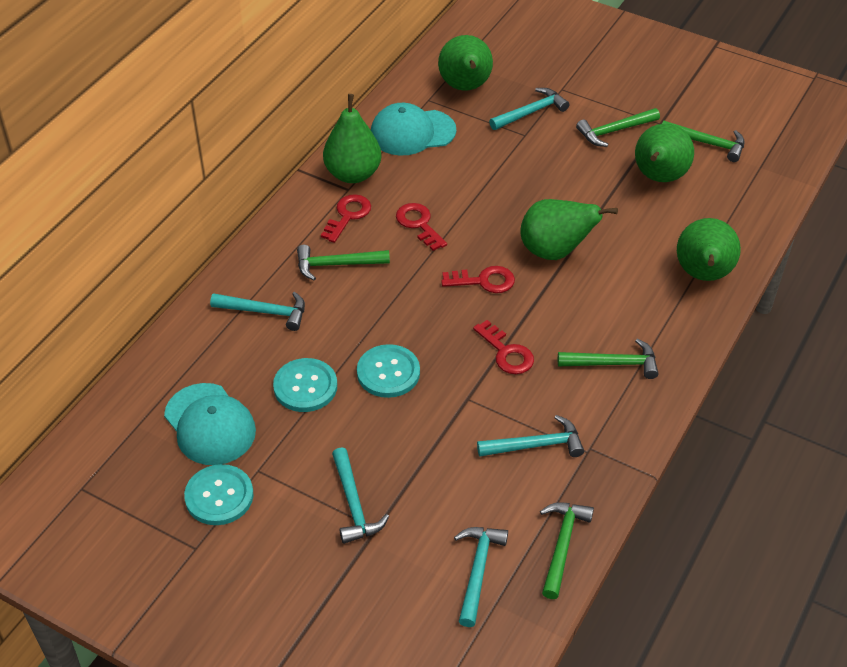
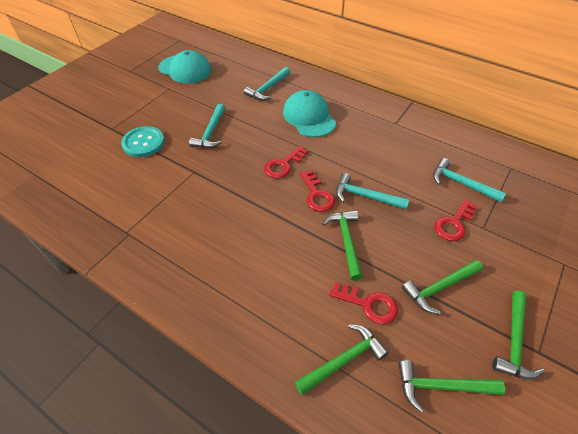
green pear: [323,94,382,183] [438,35,493,91] [520,199,618,260] [635,123,694,182] [677,218,741,281] = 5 -> none = 0
turquoise button: [184,464,253,525] [273,358,337,412] [357,344,420,398] = 3 -> [121,126,165,157] = 1
turquoise hammer: [210,292,305,331] [332,447,389,544] [454,527,508,627] [477,415,584,457] [489,88,569,130] = 5 -> [189,104,225,148] [244,67,290,101] [336,173,409,209] [433,158,506,202] = 4

